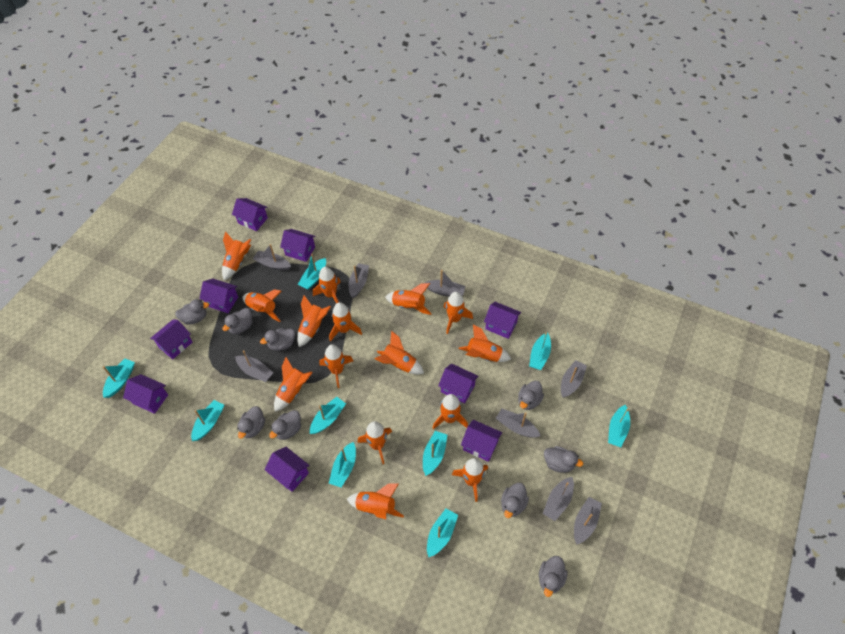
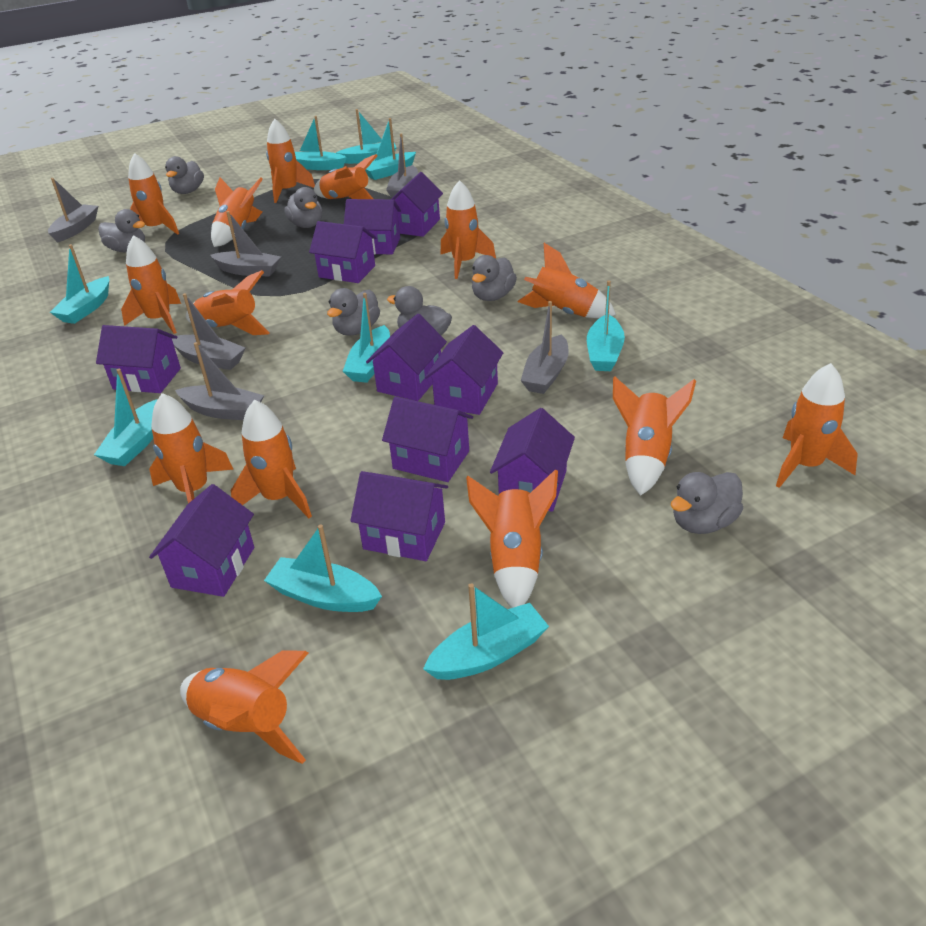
grey boat: [235,350,273,382] [253,244,291,271] [349,263,369,298] [425,270,465,296] [496,409,540,438] [543,477,574,521] [561,360,587,398] [574,497,602,545] = 8 -> [48,178,98,243] [172,293,245,370] [175,342,264,420] [210,211,281,277] [386,133,418,200] [521,301,569,394] = 6
grey duck: [175,299,209,325] [222,308,252,334] [237,406,265,438] [260,328,295,351] [269,410,301,440] [501,483,529,518] [518,381,544,410] [539,556,568,597] [544,446,583,473] = 9 -> [98,209,145,252] [165,156,204,194] [284,187,322,228] [327,288,380,335] [387,286,452,336] [472,255,517,301] [671,472,743,534] = 7
orange rocket: [222,231,251,280] [243,290,281,322] [274,357,312,412] [297,295,331,347] [313,267,341,304] [320,344,353,388] [329,302,362,342] [347,483,404,519] [357,421,392,464] [375,330,424,374] [385,283,431,315] [433,394,468,429] [444,292,473,334] [452,458,488,502] [459,324,511,362] = 15 -> [121,235,181,334] [128,153,179,235] [149,393,234,503] [180,650,308,764] [186,270,269,335] [211,177,263,247] [231,399,312,518] [266,119,315,203] [314,154,378,199] [440,180,496,279] [466,469,558,608] [518,243,616,318] [613,376,696,496] [776,363,858,488] = 14
purple house: [123,374,168,414] [150,319,192,359] [200,279,238,313] [232,198,268,231] [264,447,310,492] [280,229,315,262] [438,363,478,404] [461,420,502,462] [484,302,521,339] = 9 -> [96,325,181,393] [149,484,254,597] [309,221,376,283] [344,199,401,255] [350,471,448,561] [366,314,447,401] [382,397,473,482] [392,172,443,237] [425,325,503,415] [490,408,575,512] = 10

